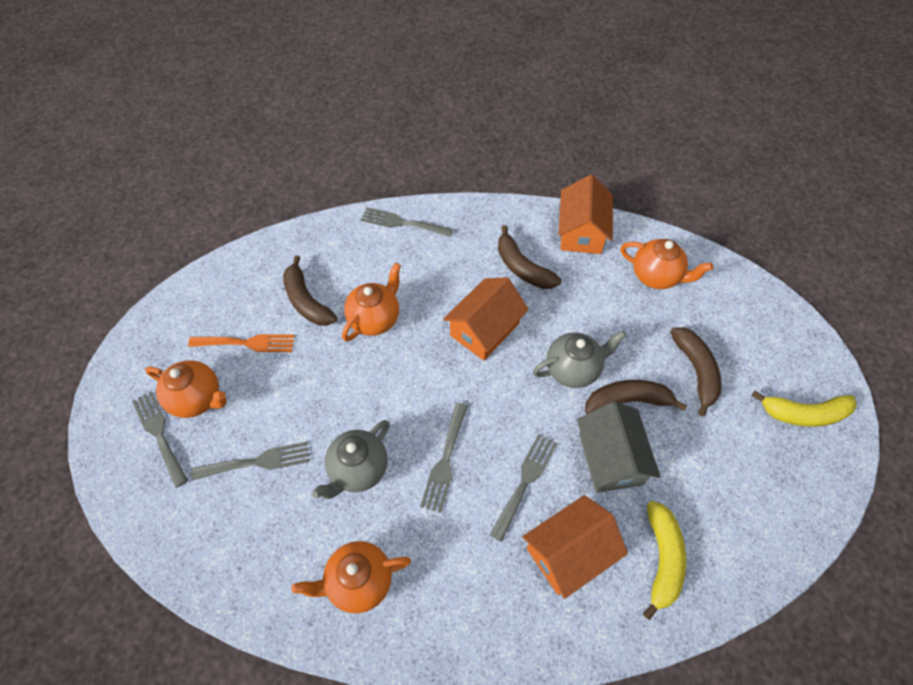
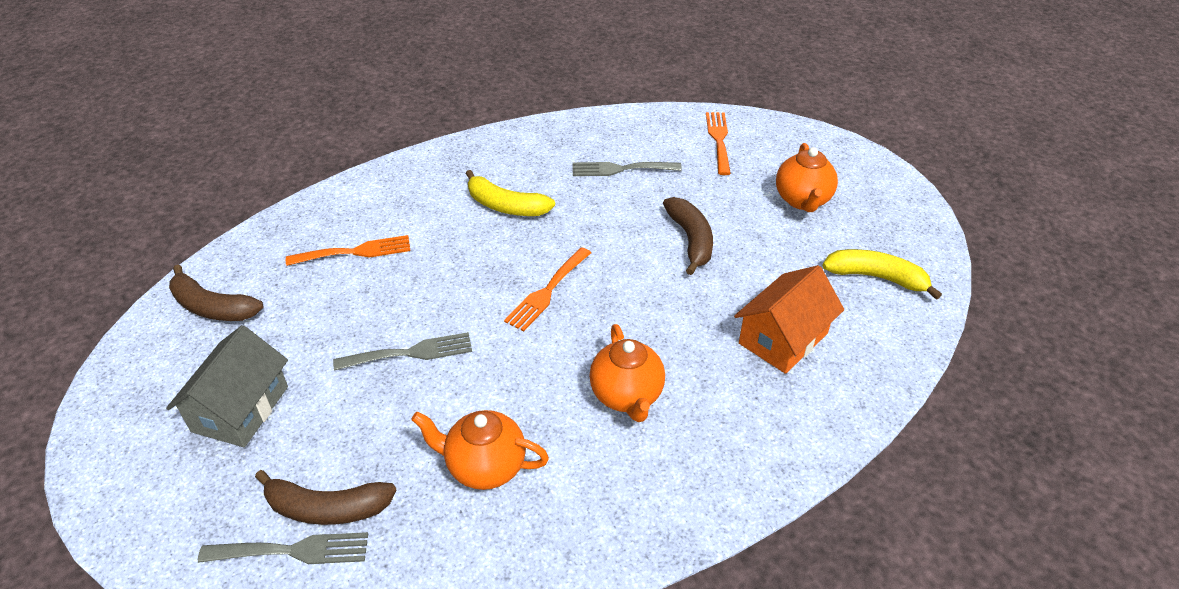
brown banana: [283,255,337,326] [498,225,561,289] [585,380,687,414] [670,327,722,417] = 4 -> [169,264,263,321] [255,470,396,525] [663,197,713,275] = 3
grey fork: [132,391,188,488] [191,442,310,480] [361,207,453,237] [420,403,468,513] [490,434,557,542] = 5 -> [198,532,368,564] [333,332,472,371] [573,162,682,176] = 3
grey teapot: [312,420,390,499] [533,330,626,388] = 2 -> none = 0
orange fork: [188,334,295,352] = 1 -> [286,235,410,266] [504,247,591,331] [706,112,731,175] = 3
orange house: [443,277,529,361] [523,495,628,599] [558,175,613,254] = 3 -> [734,265,844,374] = 1
orange teapot: [145,360,227,418] [291,541,411,614] [342,263,401,341] [620,239,713,289] = 4 -> [411,410,549,490] [589,324,665,422] [776,143,838,212] = 3

